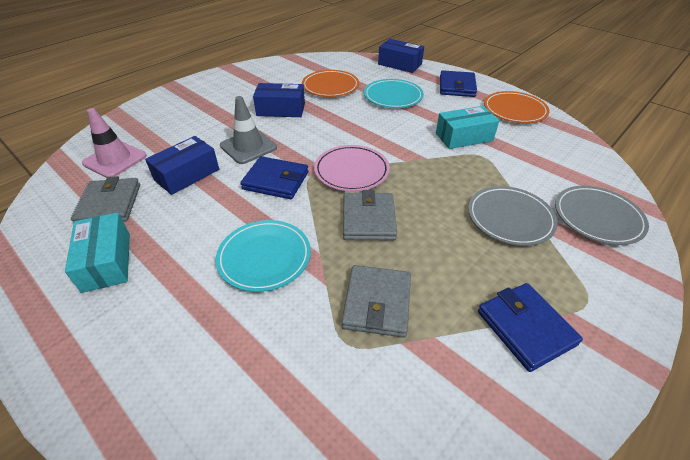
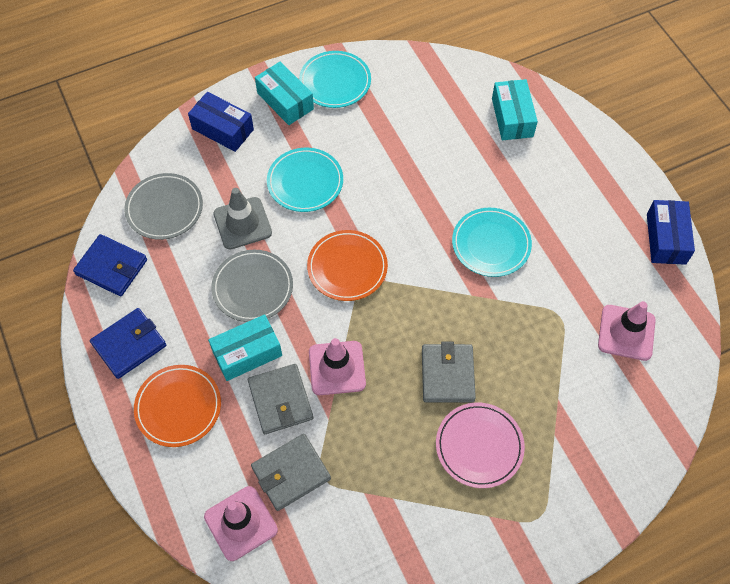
blue box: [145,136,219,195] [253,83,305,117] [378,39,424,73] = 3 -> [188,92,254,152] [647,200,695,265] = 2
blue wallet: [240,156,308,199] [440,70,477,97] [478,283,583,372] = 3 -> [73,234,147,296] [90,308,166,379] = 2
pink traffic cone: [82,108,147,178] = 1 -> [204,486,278,561] [309,338,366,395] [598,301,656,361] = 3
turquoise box: [65,213,130,293] [436,106,499,149] = 2 -> [208,314,282,381] [255,62,314,125] [492,79,538,140] = 3
turquoise plate: [216,220,311,292] [364,79,424,108] = 2 -> [267,148,343,212] [299,51,371,108] [452,208,532,277] = 3

